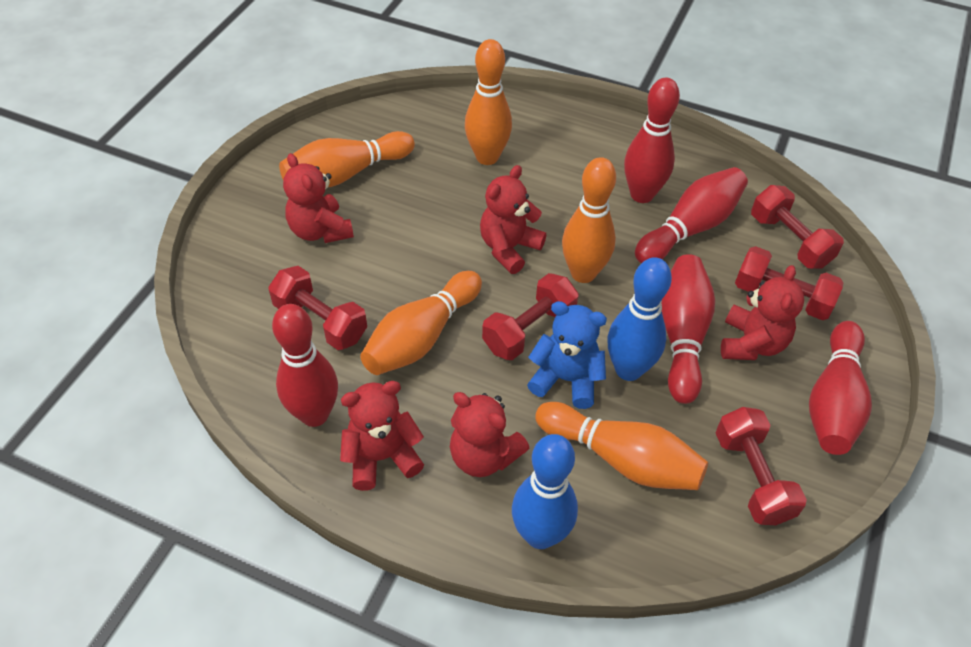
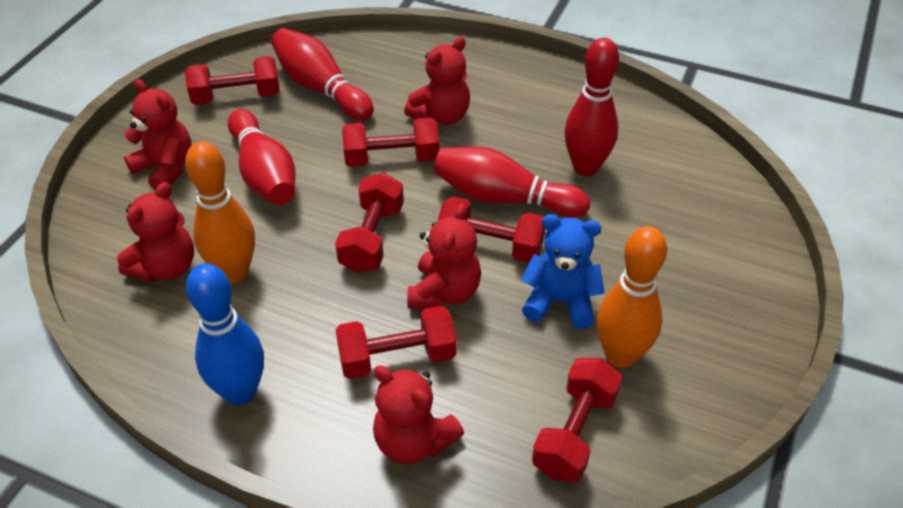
blue bowling pin: [512,434,578,549] [608,257,672,381] = 2 -> [186,263,264,405] = 1
orange bowling pin: [279,131,415,187] [360,271,482,375] [465,39,512,165] [535,402,708,490] [562,157,616,283] = 5 -> [185,141,255,283] [596,226,667,368] = 2
red bowling pin: [272,304,338,427] [624,78,680,203] [635,167,748,263] [661,254,715,404] [809,321,872,455] = 5 -> [228,109,296,205] [271,28,374,121] [433,147,590,218] [564,38,619,176] = 4
red dumbbell: [268,266,367,350] [482,273,579,360] [716,407,807,525] [735,246,843,320] [751,185,844,269] = 5 -> [185,56,280,105] [335,172,404,273] [335,306,457,379] [342,117,439,167] [437,196,545,263] [532,358,622,483] = 6

